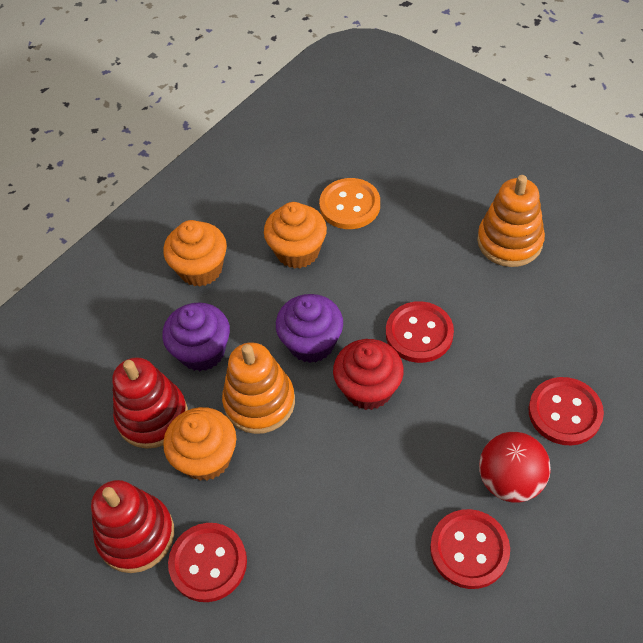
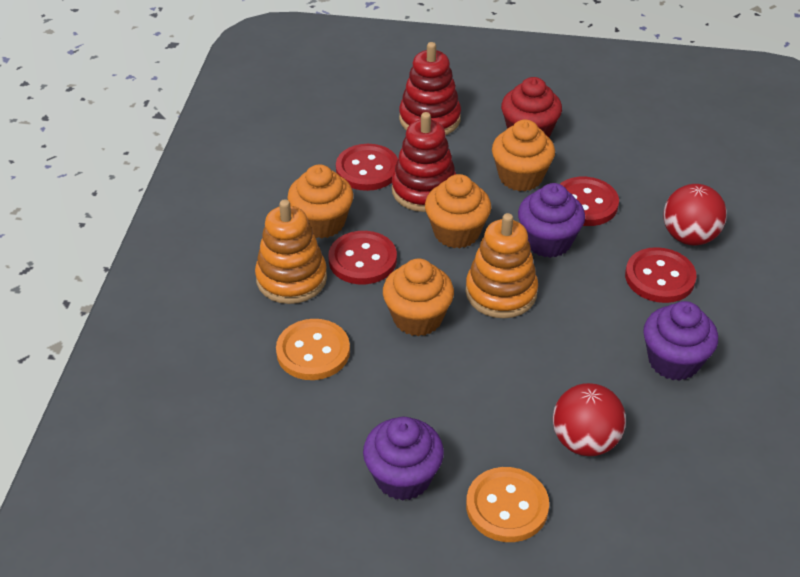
orange button: [319,178,380,229] = 1 -> [276,319,350,380] [466,467,549,542] = 2
orange cupcake: [163,220,227,287] [163,407,236,481] [264,202,327,269] = 3 -> [287,165,353,238] [383,259,454,336] [425,174,491,248] [492,120,555,191] = 4
purple cupcake: [162,303,230,371] [276,294,343,363] = 2 -> [363,417,444,501] [518,183,585,258] [643,301,718,381] = 3
red ball: [479,432,551,503] = 1 -> [553,383,626,456] [664,184,727,246] = 2

